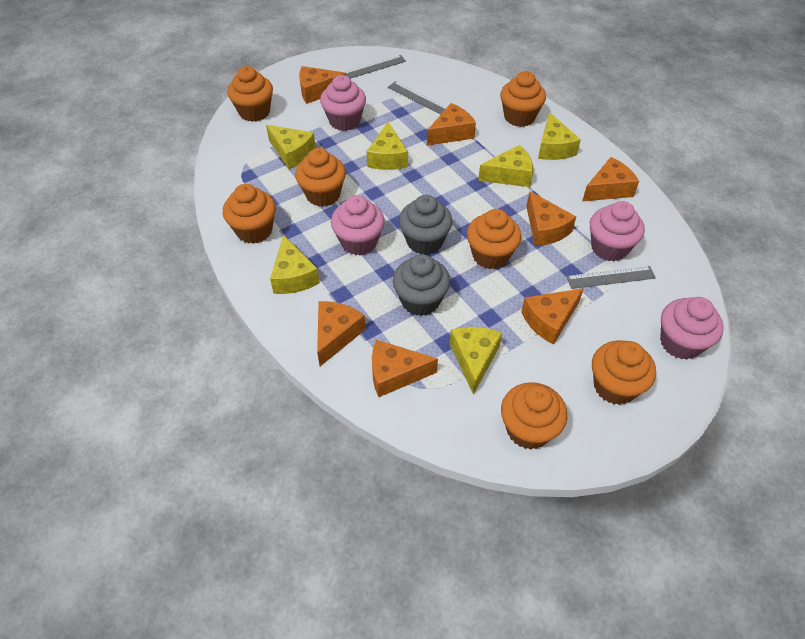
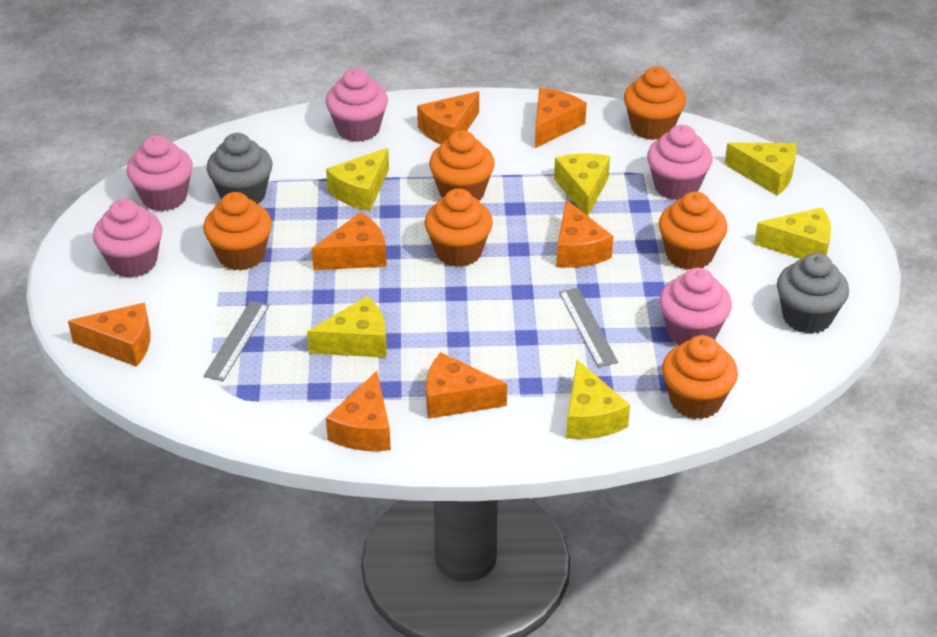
grey ruler: [345,55,406,79] [388,81,447,115] [566,266,656,289] = 3 -> [204,301,270,381] [559,288,618,367] = 2
orange cupcake: [223,184,276,244] [227,66,273,122] [295,148,346,207] [467,209,522,269] [500,71,546,127] [501,382,567,450] [592,340,656,405] = 7 -> [203,192,272,271] [424,188,493,267] [429,130,495,201] [624,67,686,140] [659,192,727,270] [662,335,738,419] = 6
pink cupcake: [320,75,366,131] [331,195,385,255] [590,201,645,261] [660,297,724,360] = 4 -> [93,199,162,278] [126,135,193,211] [326,68,388,142] [647,125,712,200] [659,268,732,345] = 5

